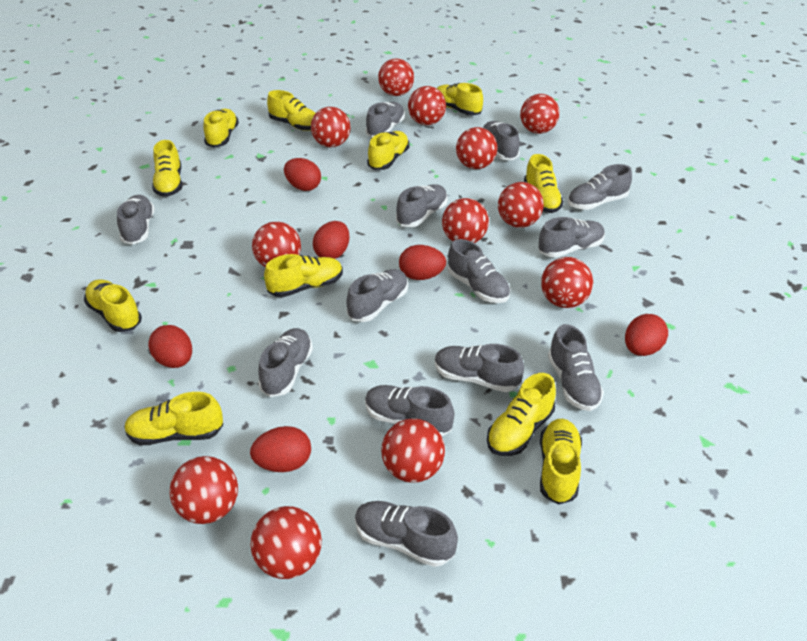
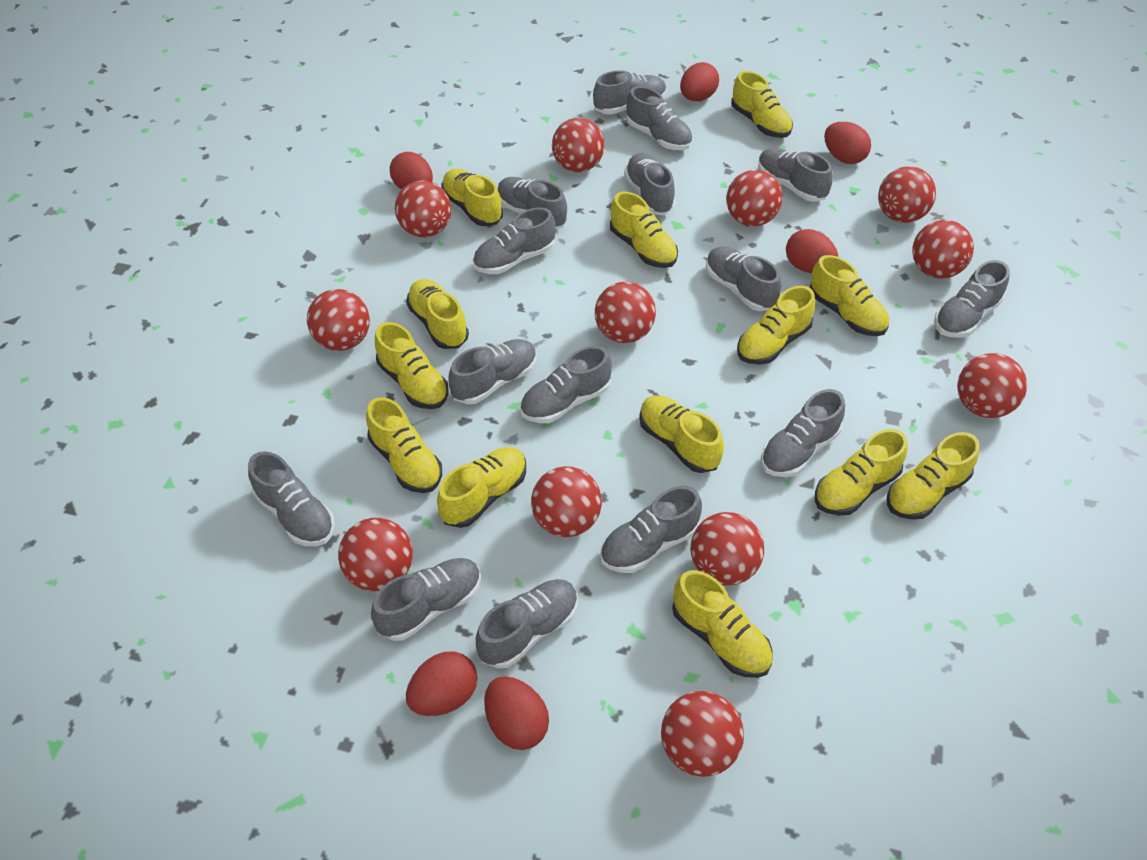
grey shoe: [117,195,155,245] [258,328,313,397] [346,269,408,322] [355,501,458,567] [365,102,405,137] [365,385,454,436] [396,184,448,227] [435,344,524,392] [448,239,510,303] [483,121,520,160] [538,217,605,258] [548,324,604,411] [567,164,632,210] = 13 -> [248,451,335,546] [371,558,481,641] [449,339,537,404] [473,208,556,274] [476,579,578,669] [498,177,567,229] [520,346,612,423] [593,70,666,115] [600,486,702,573] [624,153,675,215] [626,86,693,150] [706,247,781,311] [758,148,833,202] [761,389,845,477] [934,260,1010,338] = 15
yellow shoe: [84,279,142,332] [124,392,223,445] [152,140,182,197] [203,109,239,147] [264,254,343,297] [267,90,315,131] [367,131,409,170] [437,83,483,116] [487,373,556,456] [524,154,564,213] [540,419,582,505] = 11 -> [366,397,442,493] [375,322,449,409] [406,279,469,349] [437,447,526,528] [441,169,503,226] [610,192,678,268] [639,396,724,473] [672,570,773,678] [731,71,793,138] [737,286,815,365] [810,255,889,336] [815,429,908,515] [887,432,980,520] = 13

